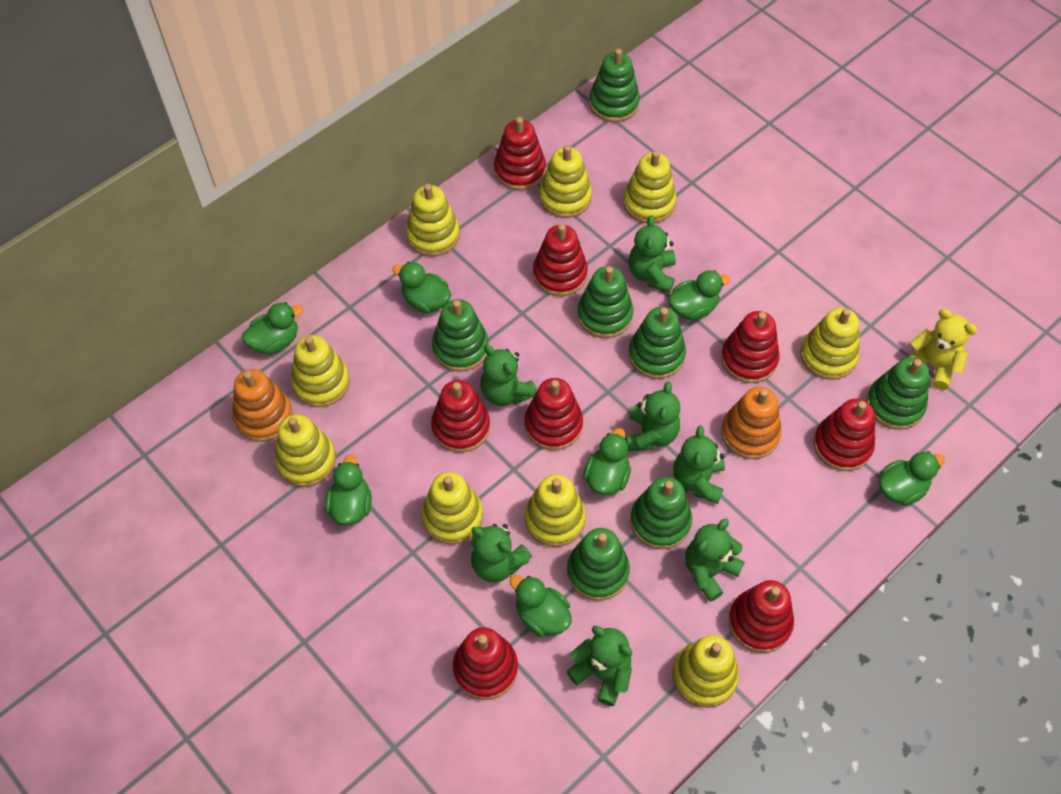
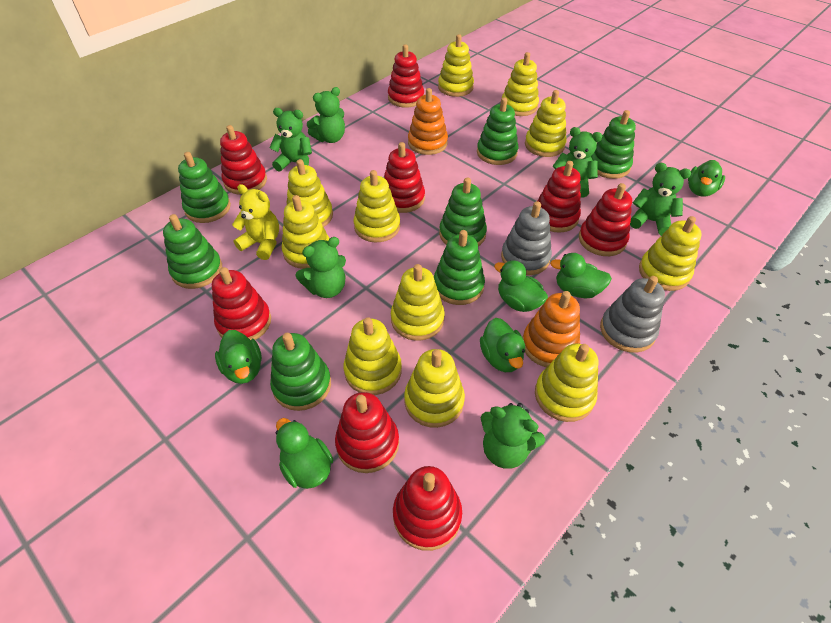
green duck: [242,302,303,355] [325,455,372,525] [393,262,451,313] [510,575,572,637] [583,428,631,495] [668,270,730,320] [879,451,945,506] = 7 -> [215,330,262,384] [276,418,333,489] [480,318,525,372] [494,260,548,312] [550,253,612,298] [688,160,725,197] = 6
green teddy bear: [471,524,532,582] [480,345,537,406] [566,626,632,706] [626,381,680,451] [628,215,676,293] [673,426,725,504] [685,519,745,602] = 7 -> [269,108,312,172] [295,237,346,298] [307,87,345,143] [481,403,545,469] [553,127,602,198] [630,163,691,236] = 6
grey stacking toy: none = 0 -> [501,201,552,275] [600,276,665,353] = 2
yellow stacking toy: [275,414,336,487] [291,335,350,407] [406,184,460,257] [422,472,483,545] [525,474,586,547] [539,145,592,218] [623,150,676,223] [672,635,739,708] [800,307,859,380] = 9 -> [281,195,330,269] [286,159,333,227] [344,317,402,395] [353,170,400,242] [391,264,445,341] [404,349,465,428] [438,34,474,97] [502,52,539,116] [525,90,567,157] [535,344,598,422] [639,216,702,291] = 11

